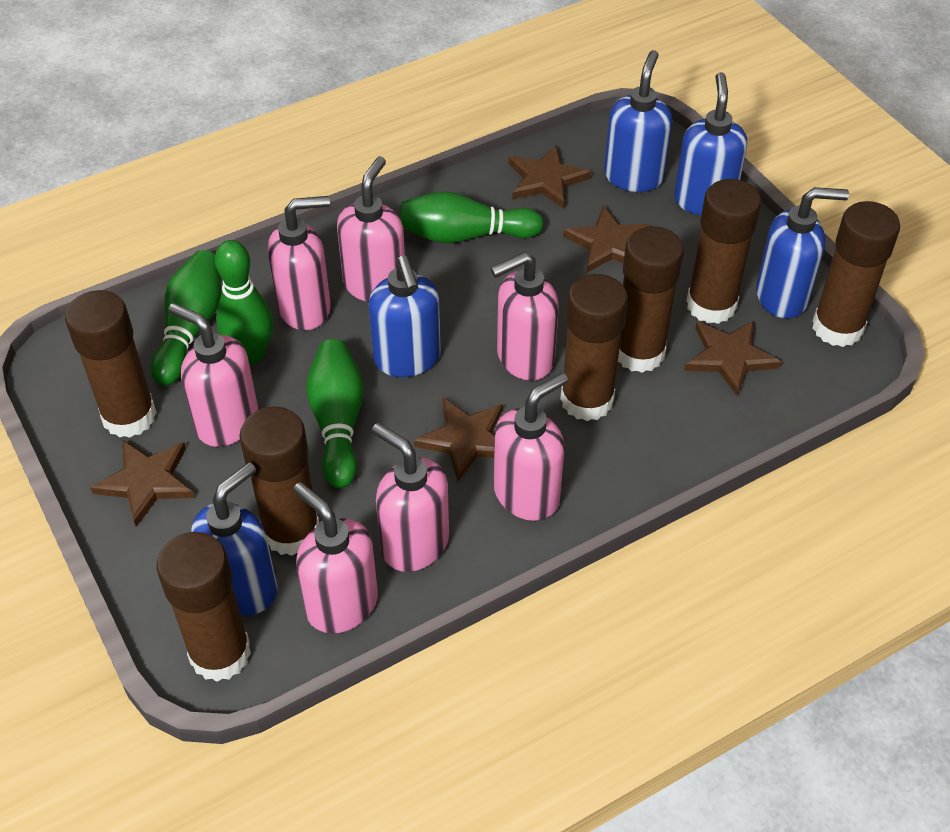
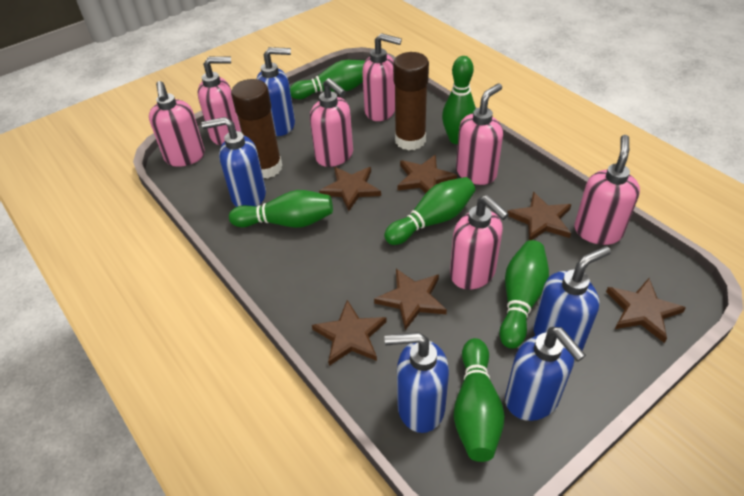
brown glue stick: [65,290,157,438] [157,532,251,682] [240,407,319,556] [560,274,628,421] [618,226,684,373] [686,179,761,324] [813,201,900,347] = 7 -> [231,79,282,178] [393,52,429,151] = 2
brown star: [90,440,195,527] [414,397,503,482] [509,145,591,209] [563,205,651,272] [684,321,781,396] = 5 -> [312,300,387,366] [319,167,381,211] [374,269,447,330] [398,155,457,193] [507,192,572,240] [606,278,686,343] = 6
green bowling pin: [151,250,222,385] [215,240,273,364] [306,339,364,488] [400,191,544,243] = 4 -> [229,190,333,228] [290,60,366,99] [384,177,475,245] [442,56,476,144] [454,338,505,462] [499,240,549,349] = 6

